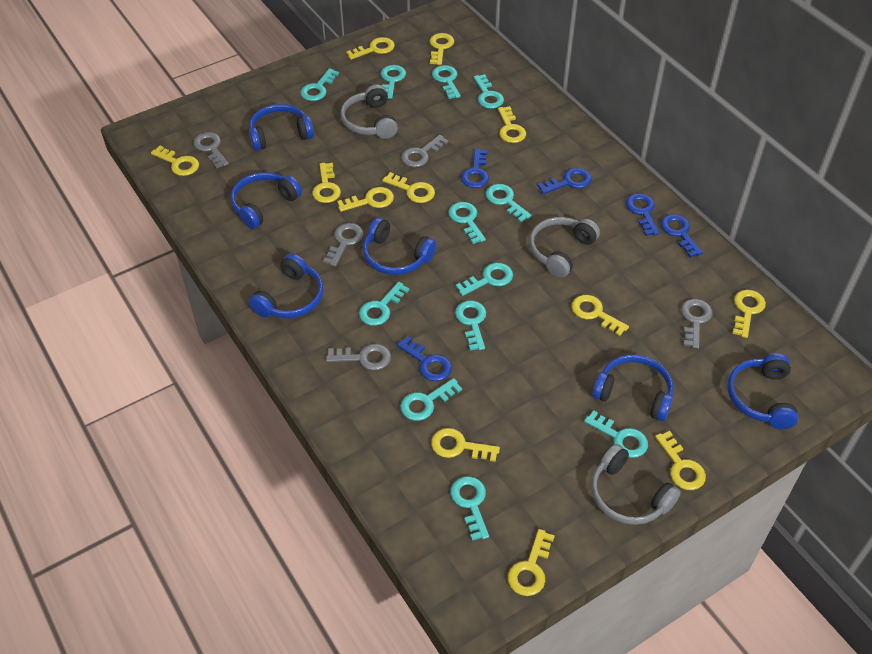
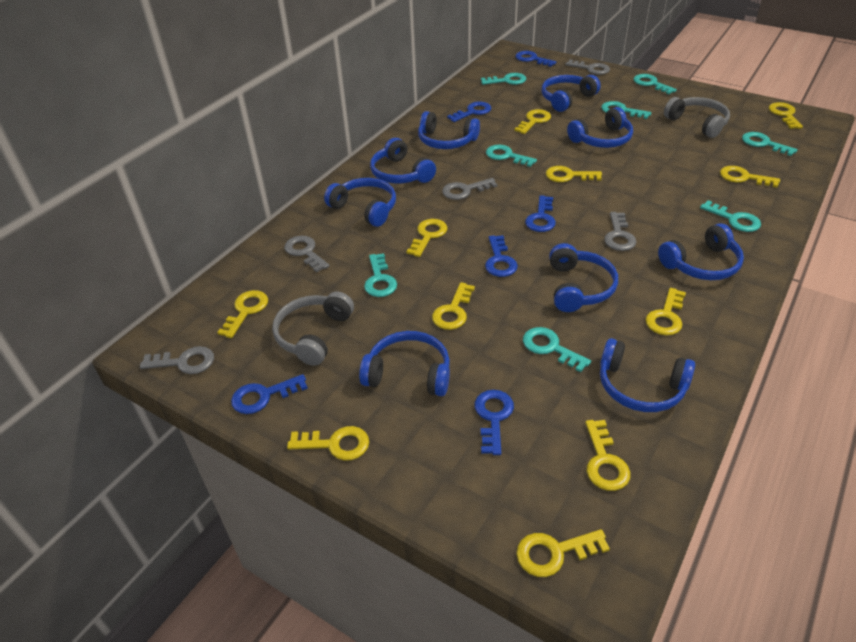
blue headphones: [231,172,302,229] [249,104,314,151] [249,254,324,318] [363,217,437,275] [592,355,673,421] [727,353,799,429] = 6 -> [324,178,396,227] [359,331,450,396] [370,138,436,184] [418,111,480,149] [541,75,601,112] [549,243,618,312] [567,107,633,148] [600,338,695,412] [658,223,744,280] = 9
blue key: [397,336,452,381] [461,149,489,188] [538,168,592,194] [626,193,660,236] [660,214,703,258] = 5 -> [231,374,308,414] [447,101,491,122] [475,390,514,455] [485,235,518,277] [515,51,557,67] [525,195,556,232] = 6
grey headphones: [341,84,398,139] [529,217,600,278] [591,444,681,525] = 3 -> [272,291,354,366] [664,97,730,138] = 2
turquoise key: [300,68,339,101] [359,282,409,326] [381,65,406,99] [400,378,462,421] [432,65,461,99] [448,202,486,244] [450,476,489,541] [455,300,486,351] [456,263,513,296] [473,74,504,109] [486,184,532,222] [584,410,648,458] = 12 -> [364,253,397,297] [481,73,526,85] [486,145,537,167] [523,327,591,372] [601,101,651,119] [633,74,677,94] [700,200,761,232] [742,132,798,156] = 8
yellow key: [151,146,199,176] [312,163,341,203] [337,187,394,212] [346,37,395,60] [382,172,435,203] [430,33,454,65] [431,428,500,462] [498,106,526,143] [508,529,555,596] [571,295,629,336] [655,431,706,490] [732,290,766,338] = 12 -> [217,290,268,338] [287,426,369,461] [406,219,447,257] [432,282,475,330] [514,109,551,134] [516,529,610,577] [546,166,602,182] [585,420,630,491] [645,288,686,335] [720,166,780,188] [769,102,803,129] = 11

